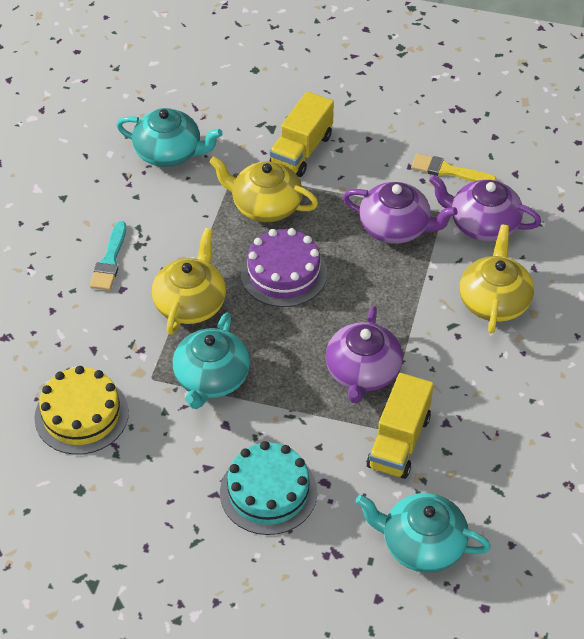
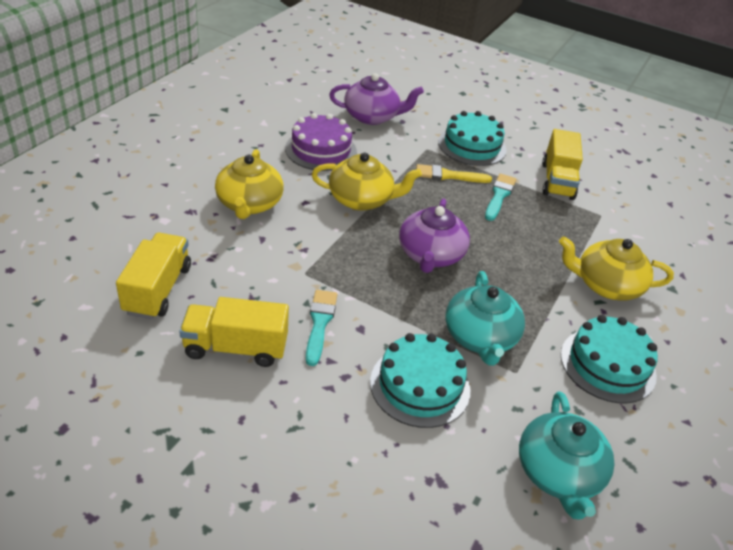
purple teapot: [325,306,403,403] [343,182,458,244] [429,175,541,241] = 3 -> [329,73,424,125] [399,198,470,273] = 2
turquoise brush: [90,221,126,291] = 1 -> [306,290,337,366] [485,174,516,221] = 2
turquoise cake: [220,441,317,535] = 1 -> [370,333,470,428] [438,111,506,166] [561,315,658,403] = 3
turquoise teapot: [116,108,222,167] [173,313,250,409] [356,493,491,573] = 3 -> [445,271,525,366] [519,391,614,520] = 2
yellow cake: [34,366,129,455] = 1 -> none = 0
yellow truck: [269,91,334,177] [367,373,434,479] = 2 -> [116,233,191,319] [179,297,289,367] [542,129,583,200] = 3

